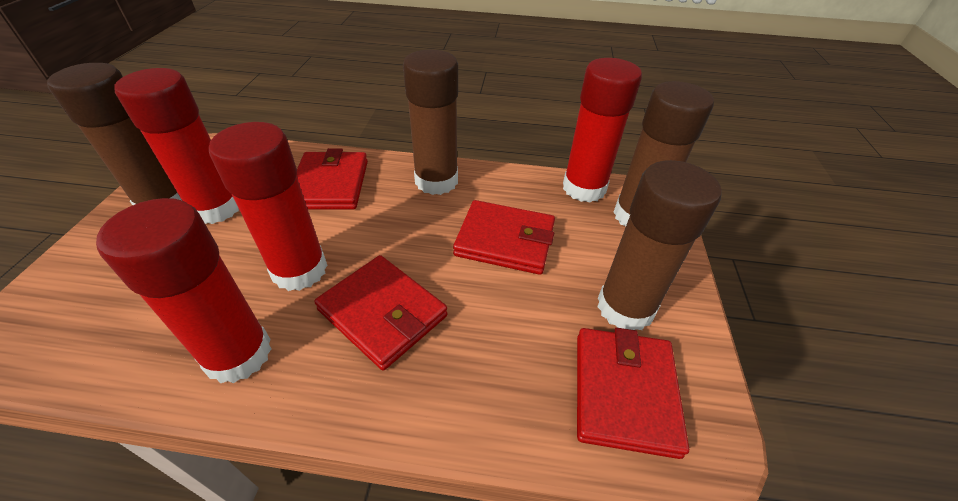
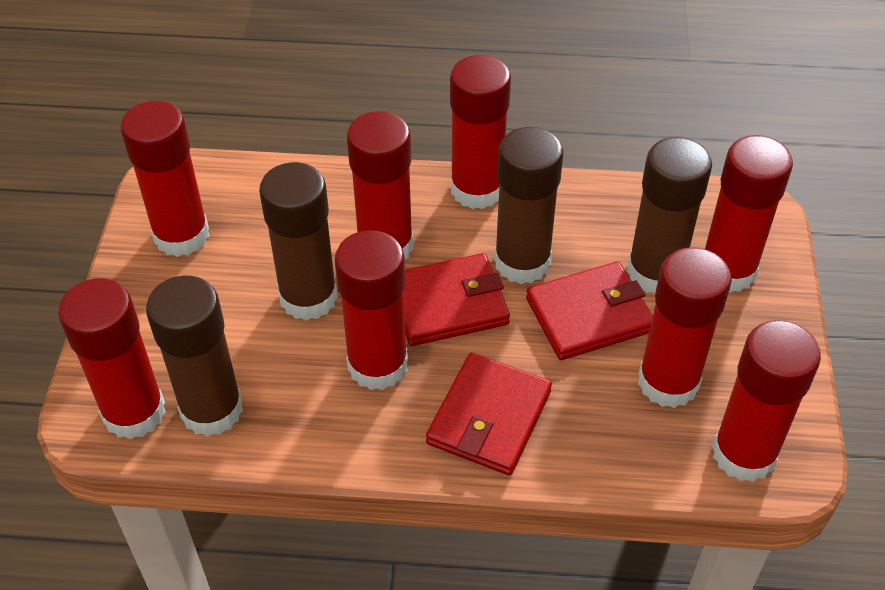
red glue stick: [96,198,272,383] [114,68,239,224] [209,122,328,291] [563,58,642,203] = 4 -> [58,278,166,439] [120,101,209,257] [334,230,408,390] [347,111,413,259] [450,55,511,209] [638,247,732,408] [704,135,793,293] [712,320,821,482] = 8
red wallet: [297,148,368,209] [314,255,447,370] [453,200,555,275] [577,328,689,459] = 4 -> [403,253,510,346] [426,353,552,475] [526,261,653,360] = 3

